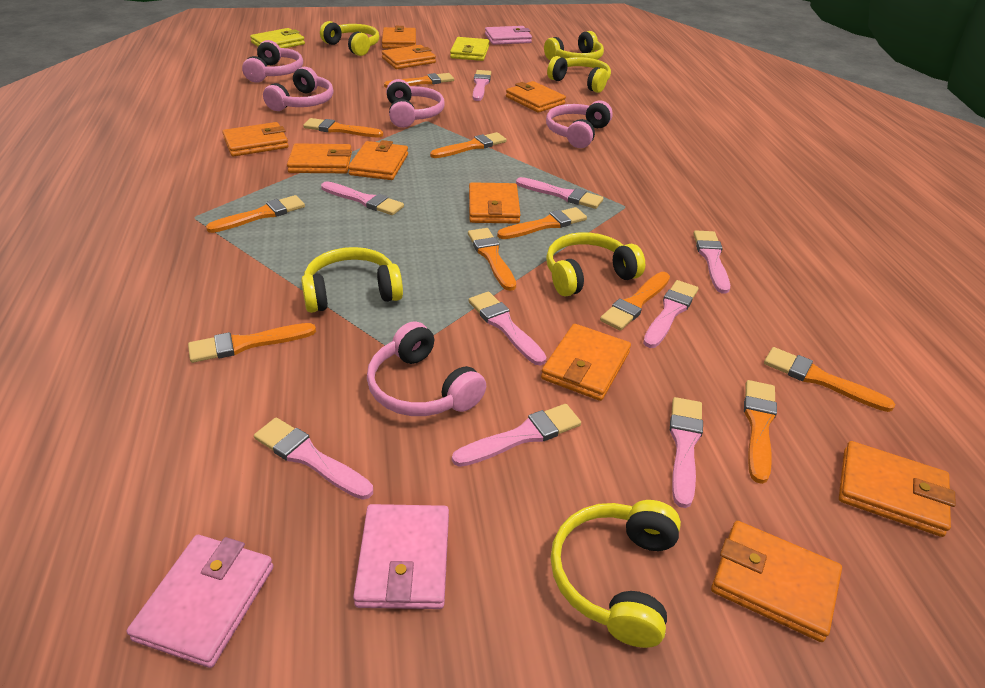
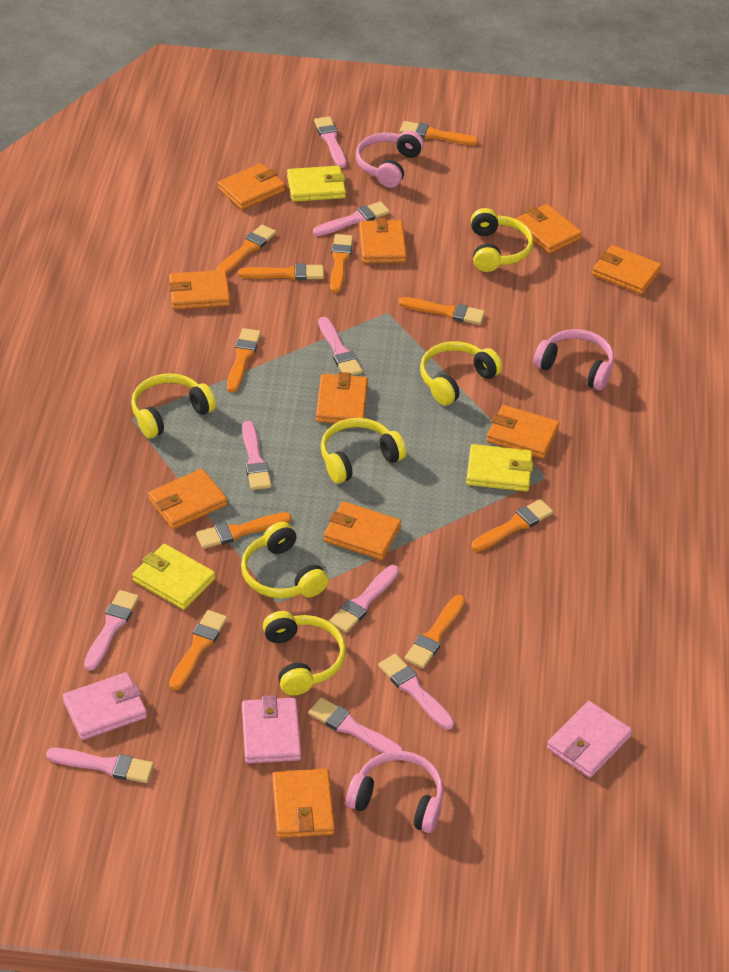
pink headphones: [242,40,303,83] [263,67,333,111] [367,321,486,416] [386,79,445,128] [546,100,613,148] = 5 -> [346,751,444,833] [356,130,424,188] [533,329,614,390] = 3
yellow wallet: [250,28,305,48] [450,37,489,61] = 2 -> [132,544,215,610] [287,166,346,202] [466,444,534,492] = 3

